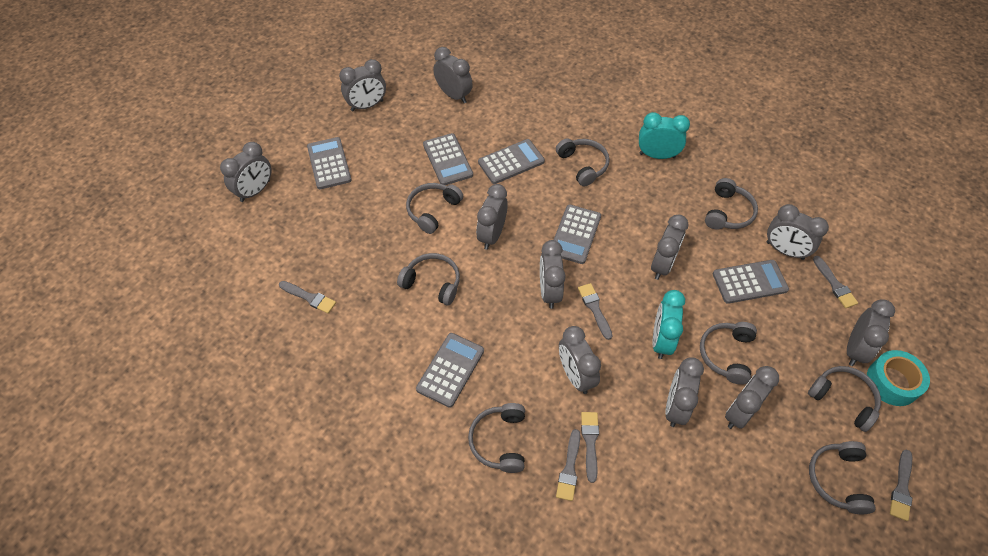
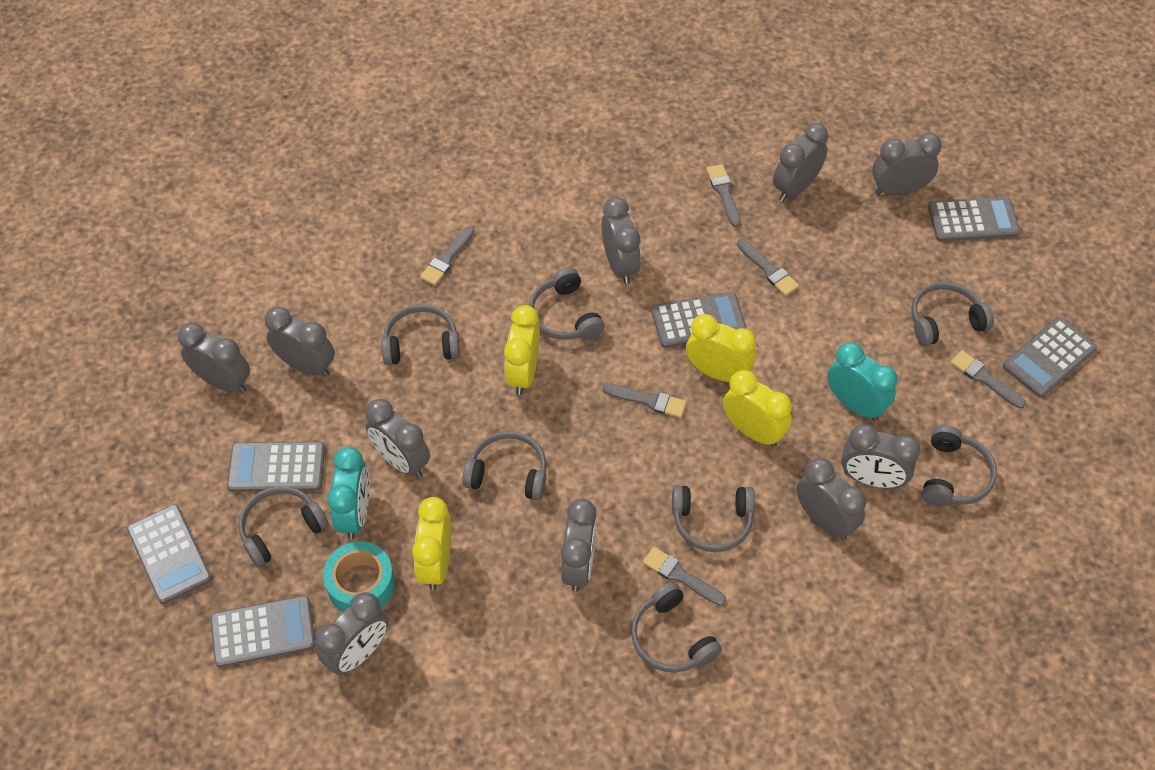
grey clock: [220,142,271,202] [339,59,386,111] [433,47,473,103] [476,184,508,250] [540,240,566,309] [559,326,601,394] [651,215,689,280] [665,357,704,427] [725,366,779,429] [767,204,829,260] [847,300,895,366] = 11 -> [178,323,250,393] [265,306,335,377] [316,592,389,675] [365,399,430,478] [561,499,597,592] [601,197,641,284] [773,123,828,202] [796,458,866,540] [841,424,921,489] [872,133,942,196] = 10
yellow clock: none = 0 -> [412,497,451,590] [504,305,540,395] [686,314,756,382] [723,370,792,447] = 4

